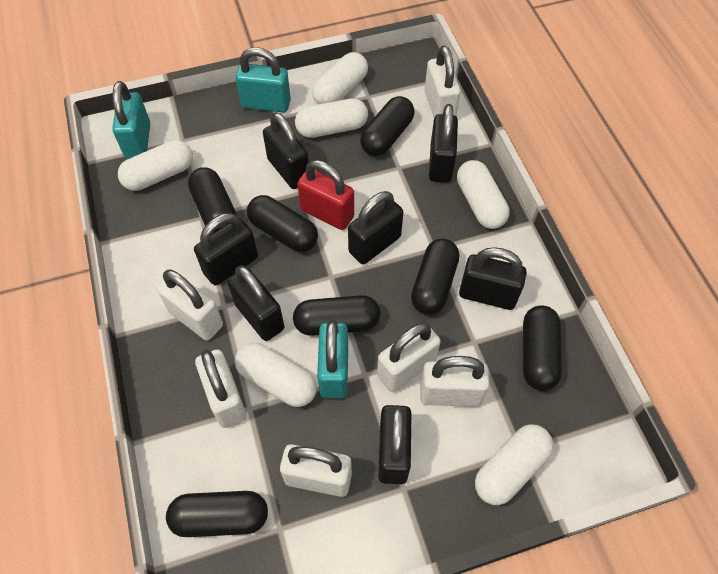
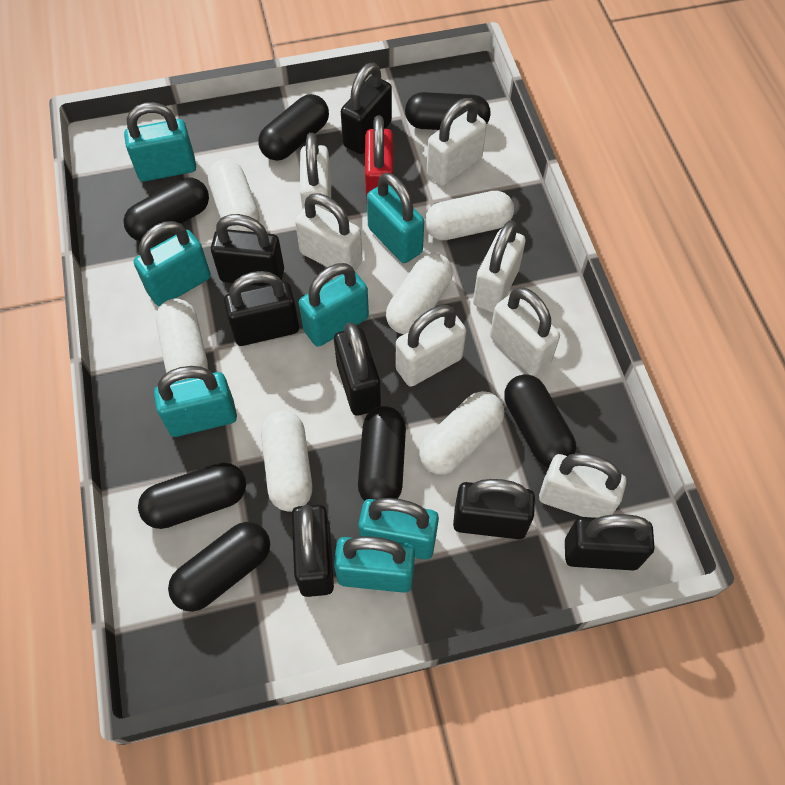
turquoise padlock: [112,81,150,159] [235,47,291,113] [317,319,348,398] = 3 -> [124,102,196,182] [134,221,211,306] [154,366,237,437] [299,263,369,347] [334,536,415,593] [359,498,439,559] [367,173,424,263] = 7
white padlock: [157,269,223,340] [195,349,247,428] [280,444,352,497] [377,323,441,392] [420,356,489,407] [425,46,461,118] = 6 -> [295,193,362,271] [300,133,331,213] [396,305,466,387] [426,98,487,186] [473,220,525,313] [490,287,560,376] [539,453,626,518] = 7

